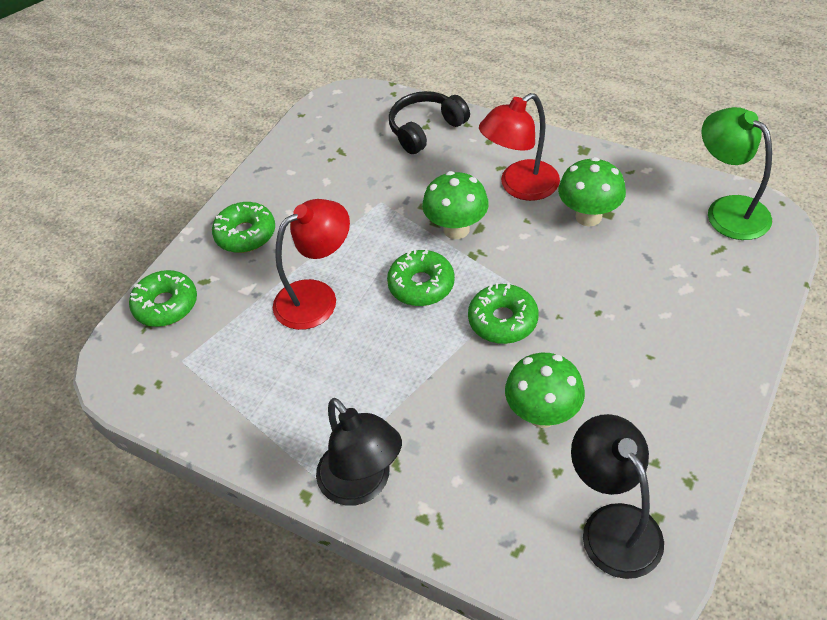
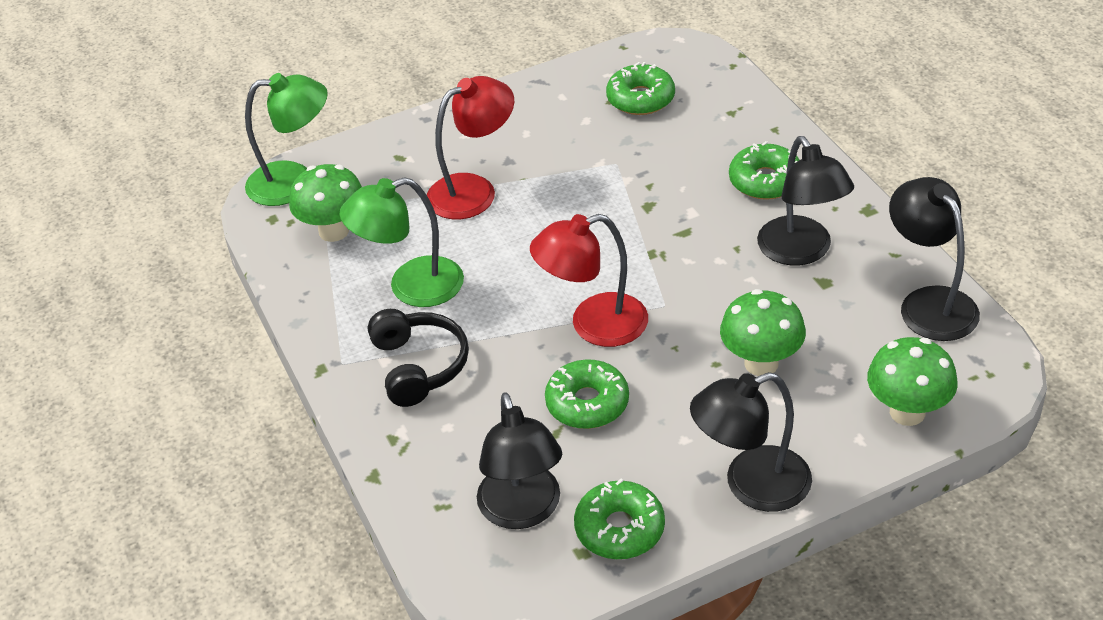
black lamp: [316,398,402,506] [571,414,664,579] = 2 -> [477,392,562,529] [690,372,812,512] [757,136,854,266] [889,177,980,341] = 4
green lamp: [701,107,772,240] = 1 -> [245,73,328,206] [339,177,464,307] = 2

